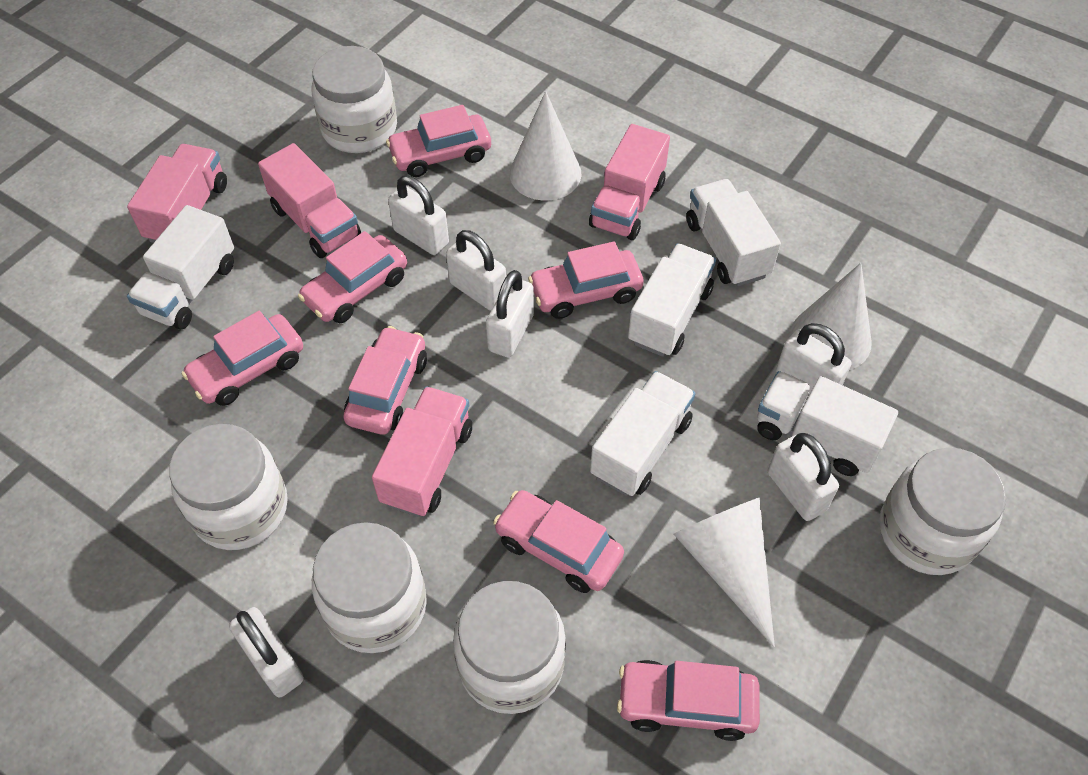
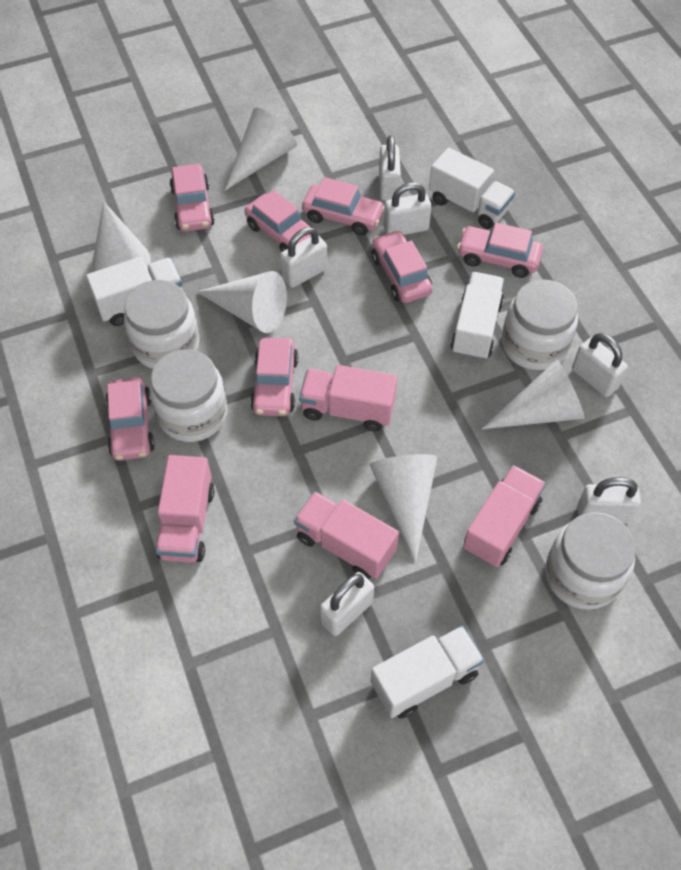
white cone: [510,91,582,201] [674,498,775,647] [791,263,872,370] = 3 -> [92,201,151,272] [197,271,287,333] [225,108,297,190] [370,454,438,562] [482,360,585,429] = 5
white jar: [169,424,288,550] [312,46,397,153] [312,522,427,653] [453,581,566,714] [879,448,1006,575] = 5 -> [124,280,199,369] [150,349,227,442] [502,280,578,370] [545,512,636,610] = 4
white truck: [127,205,234,329] [590,371,696,496] [628,243,716,357] [686,179,781,286] [757,371,898,476] = 5 -> [86,257,183,326] [371,626,484,719] [429,147,515,229] [451,272,504,360] = 4

